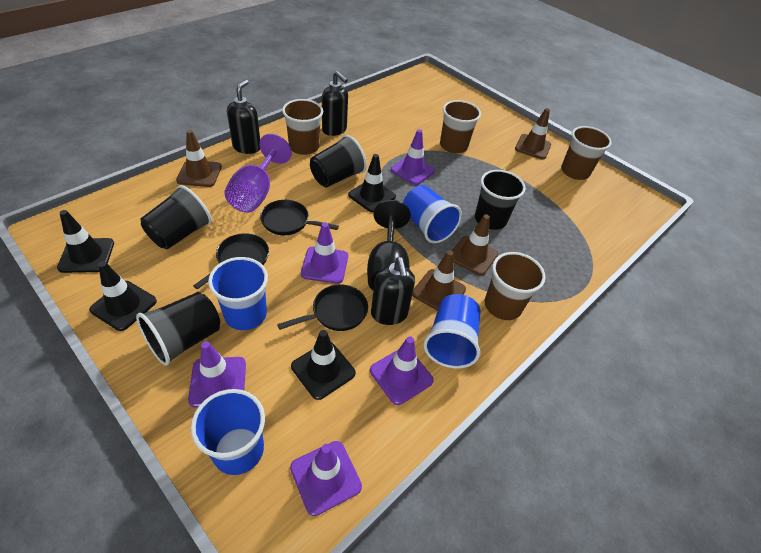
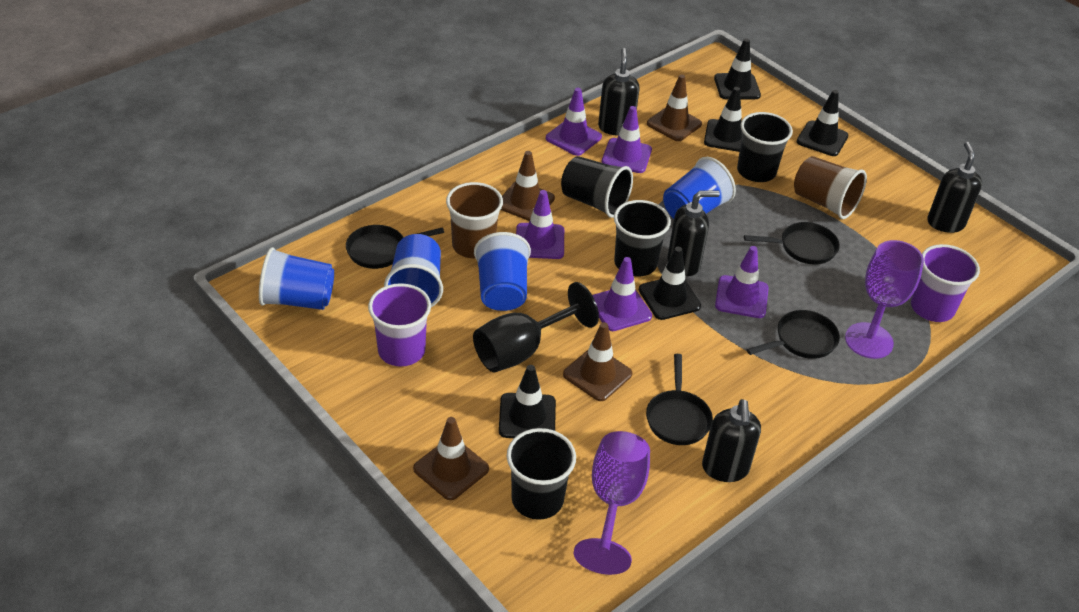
black pan: [193,233,269,289] [260,200,339,235] [277,285,368,331] = 3 -> [346,225,444,269] [646,354,713,445] [744,222,840,265] [747,310,840,359] = 4
black soap dispenser: [227,80,260,154] [322,71,348,136] [371,257,415,325] = 3 -> [598,48,640,136] [668,190,720,276] [702,399,761,482] [927,142,982,233] = 4
black traffic cone: [57,210,114,273] [89,261,157,331] [291,330,356,400] [348,154,396,212] = 4 -> [499,365,556,438] [639,247,701,320] [704,87,742,152] [714,38,761,100] [797,90,848,156] = 5
brown cup: [282,99,323,155] [440,100,481,153] [485,252,546,320] [561,126,612,180] = 4 -> [446,182,503,259] [794,156,867,219] = 2
purple cup: none = 0 -> [368,283,431,367] [911,244,980,322] = 2
purple goblet: [224,134,292,213] = 1 -> [573,431,650,575] [845,240,924,359] = 2

